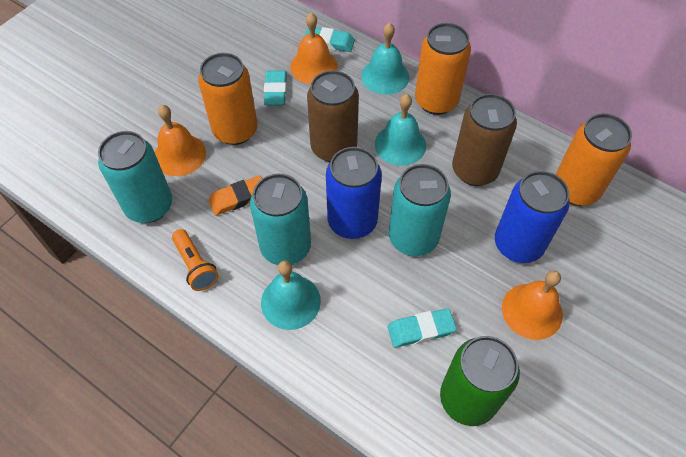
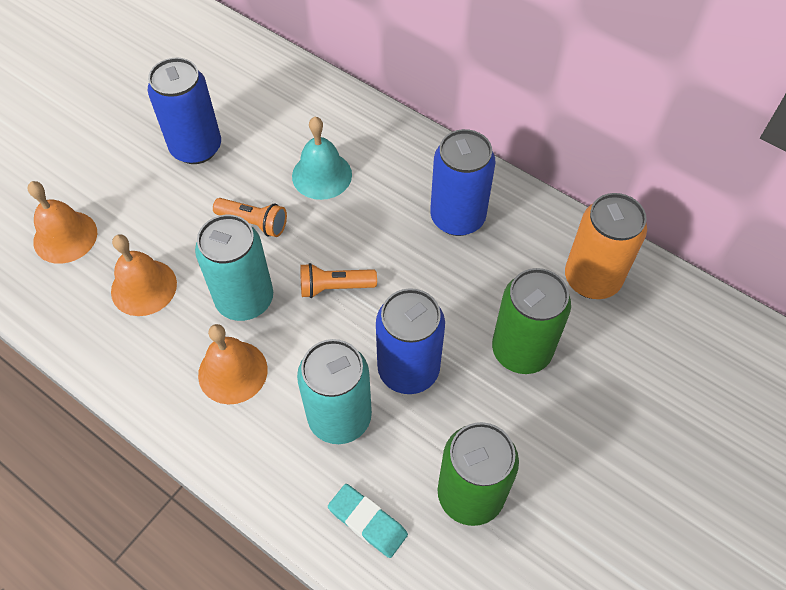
blue can: [326,147,382,239] [495,171,570,263] = 2 -> [147,58,221,164] [376,288,445,394] [430,129,495,236] = 3
brown can: [307,70,359,162] [452,94,517,186] = 2 -> none = 0
green can: [440,336,520,426] = 1 -> [438,422,519,526] [492,268,571,374] = 2
orange can: [198,53,258,145] [415,23,471,115] [555,114,632,206] = 3 -> [565,193,647,299] = 1
orange eraser: [208,176,262,216] = 1 -> none = 0
orange flashlight: [172,229,219,291] = 1 -> [213,198,287,237] [300,263,377,298] = 2
turquoise bell: [261,260,321,330] [361,23,409,95] [375,94,426,166] = 3 -> [292,117,352,200] = 1
turquoise can: [98,131,172,223] [250,174,311,265] [389,164,451,256] = 3 -> [195,215,273,321] [297,339,372,444] = 2
turquoise eraser: [264,71,287,106] [304,27,355,52] [388,308,457,348] = 3 -> [328,484,408,558] = 1

